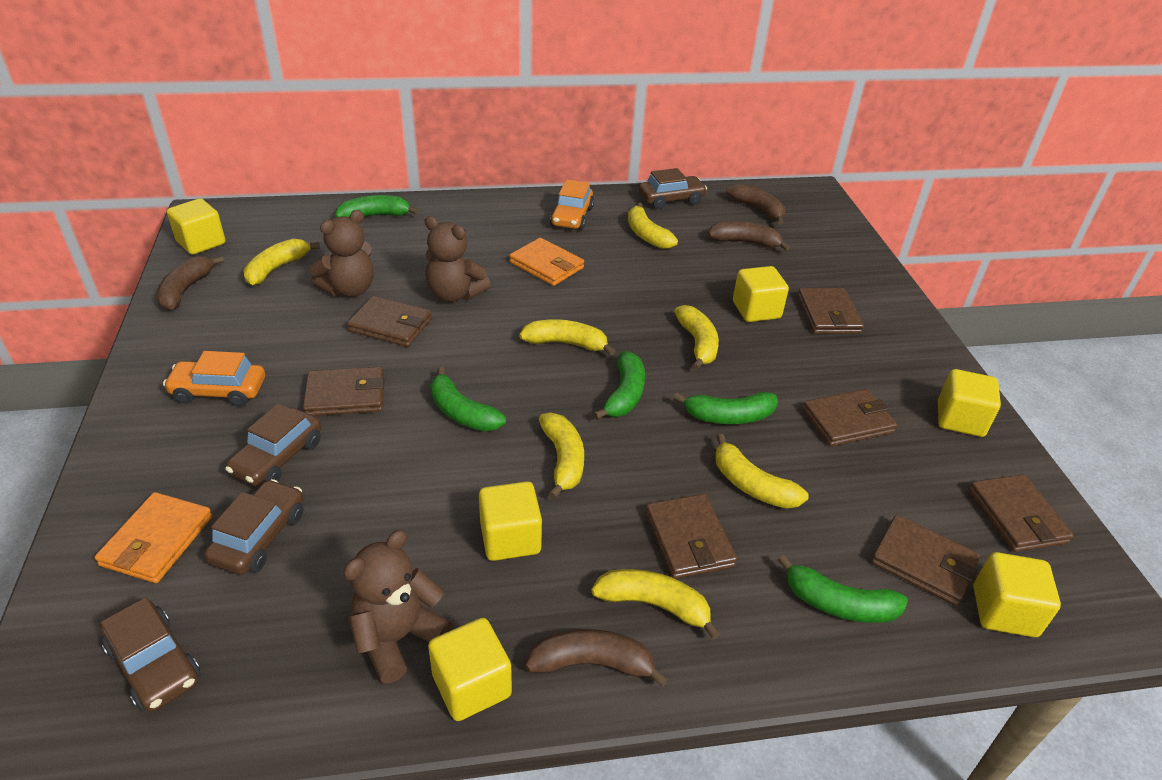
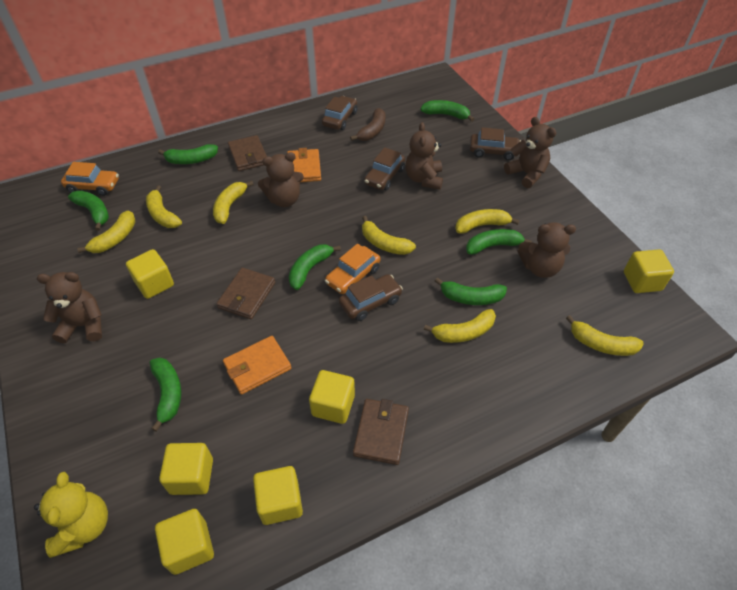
brown banana: [156,256,224,311] [525,629,668,687] [708,221,790,251] [726,183,785,225] = 4 -> [350,108,386,141] = 1
brown teddy bear: [309,210,374,297] [343,530,453,684] [425,216,491,302] = 3 -> [37,272,102,343] [258,152,304,207] [405,122,443,190] [504,117,556,188] [517,222,576,278] = 5
brown wallet: [303,367,384,416] [347,296,432,347] [646,494,737,579] [798,288,864,334] [802,389,897,446] [871,515,980,606] [968,474,1074,552] = 7 -> [217,268,275,319] [228,135,267,171] [353,399,409,465] = 3
green banana: [335,195,419,217] [430,367,506,431] [593,351,645,420] [673,392,778,424] [778,555,908,623] = 5 -> [68,191,109,231] [150,358,182,431] [158,144,218,164] [289,244,341,290] [420,100,474,122] [435,277,507,305] [466,229,532,255] = 7
yellow teddy bear: none = 0 -> [34,472,108,558] = 1

